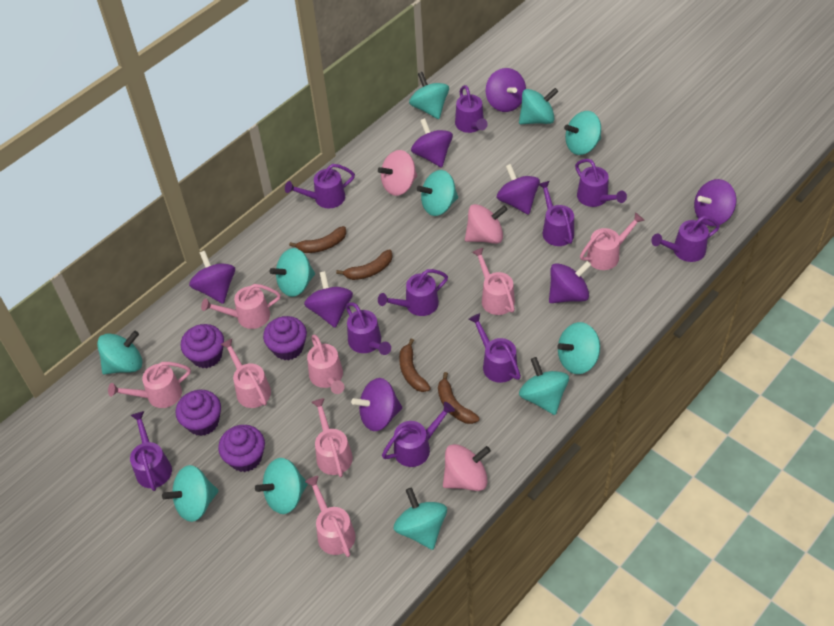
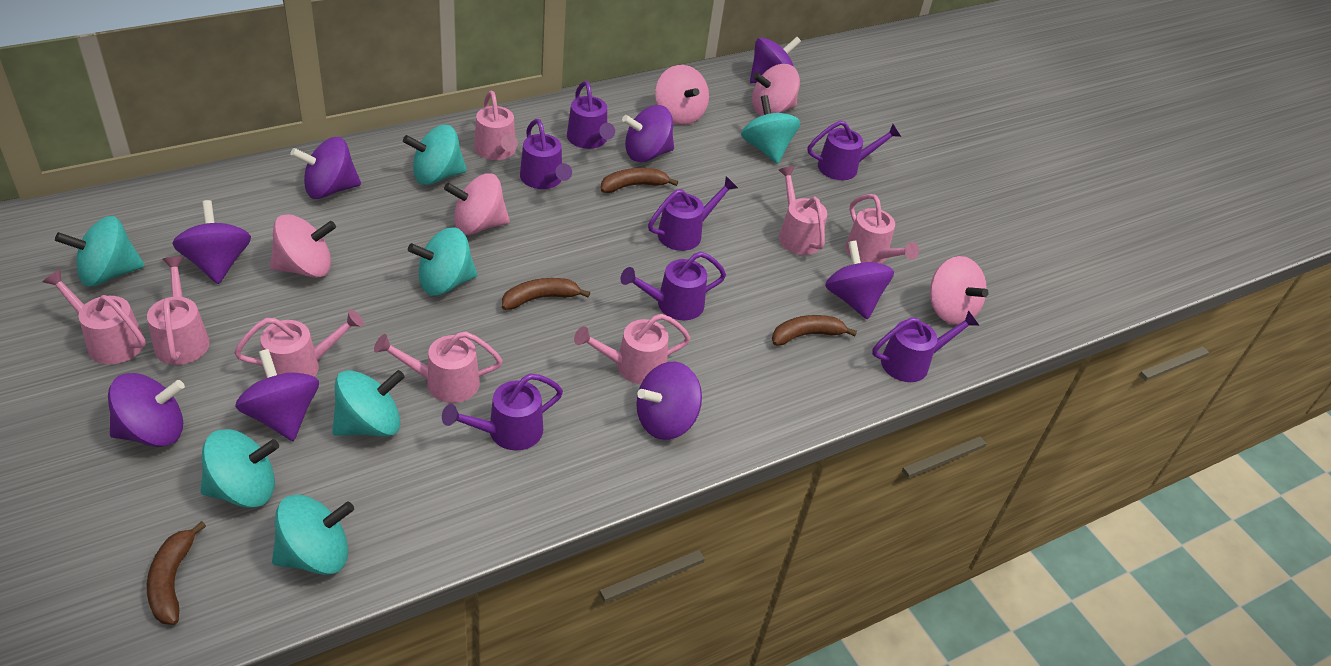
pink spinning top: [378,150,417,196] [443,444,491,491] [465,204,508,244] = 3 -> [270,214,336,278] [444,173,510,235] [655,65,709,125] [752,64,800,116] [930,256,989,325] = 5
purple cupcake: [176,390,221,436] [181,324,224,368] [218,425,265,472] [263,316,307,360] = 4 -> none = 0
purple watering can: [130,411,172,491] [285,164,355,208] [346,302,391,355] [378,269,448,316] [382,402,455,467] [455,85,488,133] [468,313,521,383] [538,181,574,246] [575,159,627,207] [651,216,720,262] = 10 -> [442,374,563,450] [520,119,572,189] [567,81,615,149] [620,252,726,320] [648,176,738,251] [808,121,901,180] [872,310,980,382] = 7
turquoise spinning top: [97,331,143,374] [162,465,218,522] [255,458,308,514] [270,248,315,297] [393,488,447,550] [409,72,449,119] [417,170,458,216] [519,88,558,124] [519,357,569,415] [557,322,600,374] [564,111,601,155] = 11 -> [55,216,145,287] [200,429,279,508] [272,495,354,575] [332,370,405,437] [403,125,467,185] [408,227,478,296] [741,95,800,164] = 7

